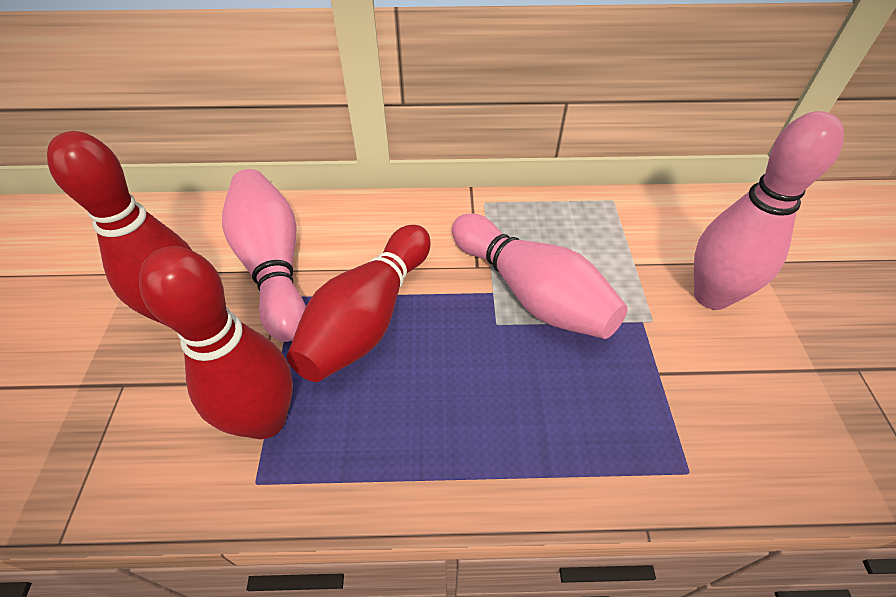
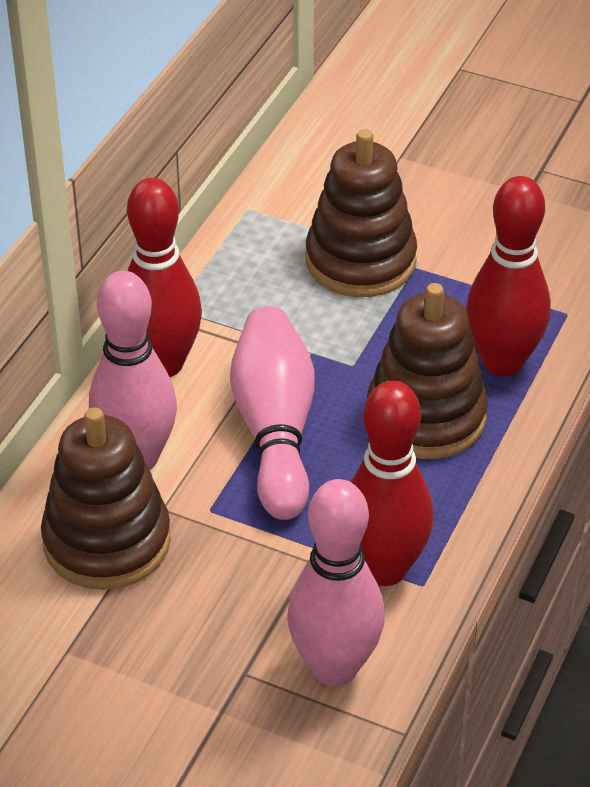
brown stacking toy: none = 0 -> [41,407,171,590] [306,129,417,297] [367,283,488,459] = 3

